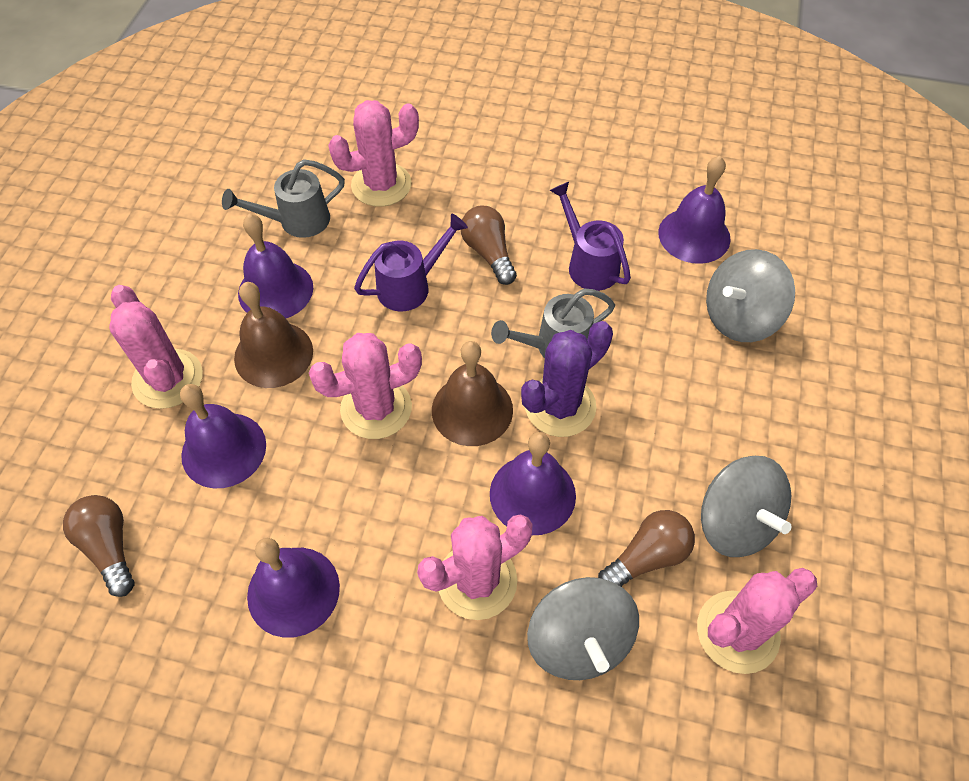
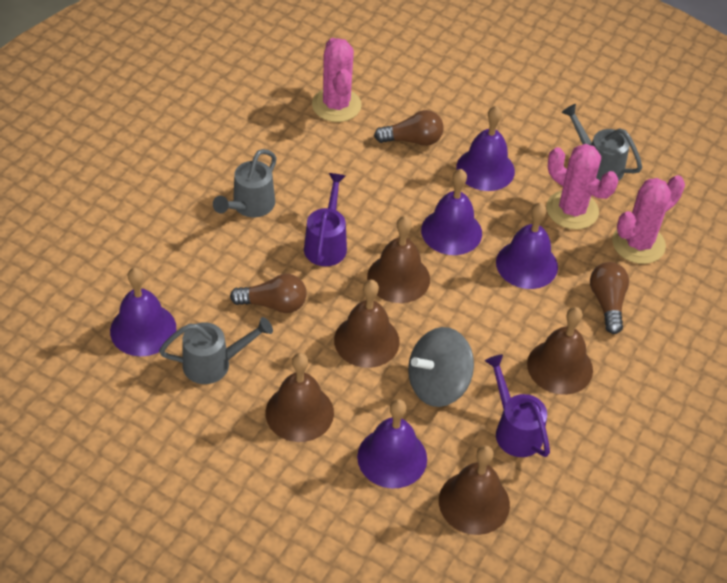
brown bell: [234,282,313,388] [432,341,513,446] = 2 -> [265,353,334,442] [334,280,400,368] [367,216,430,303] [439,445,510,535] [527,307,593,395] = 5
grey spinning top: [527,577,639,680] [701,456,792,557] [706,249,795,342] = 3 -> [408,327,474,407] = 1
grey watering can: [222,159,345,238] [491,289,615,358] = 2 -> [159,317,273,384] [213,149,277,217] [561,104,642,181] = 3
pink cactus: [109,285,203,409] [309,333,422,439] [328,100,419,207] [417,514,533,620] [697,568,817,674] = 5 -> [312,38,362,122] [547,144,618,230] [612,175,685,264] = 3
purple cactus: [521,321,613,437] = 1 -> none = 0

